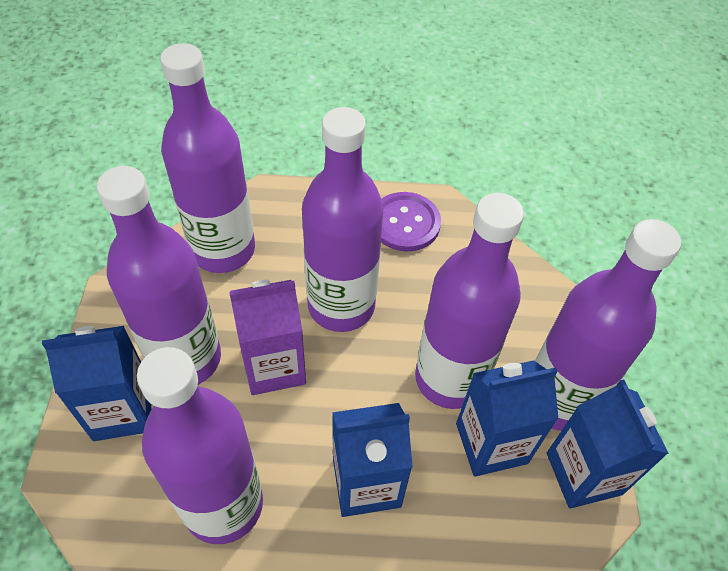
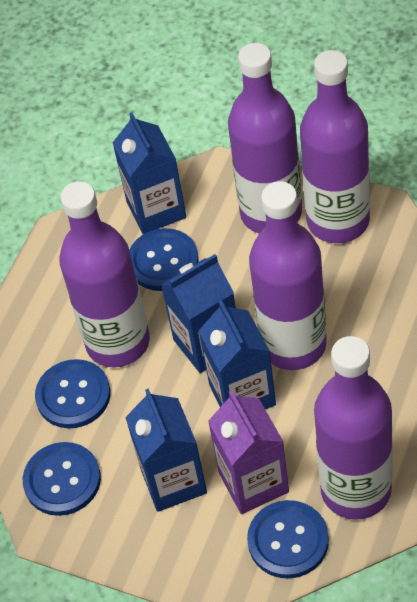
blue button: none = 0 -> [23,442,101,516] [35,359,110,428] [129,228,199,291] [247,500,329,579] = 4
purple bottle: [97,166,221,385] [137,347,263,544] [160,43,255,273] [302,107,383,332] [415,193,524,409] [535,219,681,431] = 6 -> [59,181,150,368] [228,43,302,233] [249,181,327,370] [300,50,370,243] [314,336,393,520] = 5
purple button: [381,192,441,252] = 1 -> none = 0

